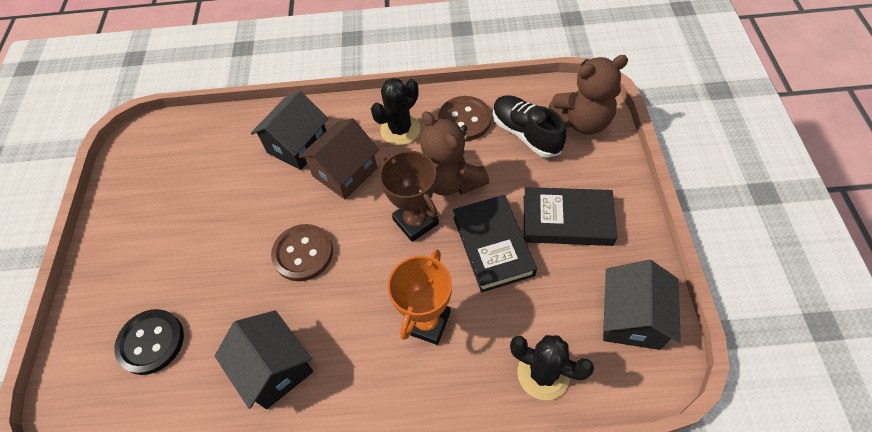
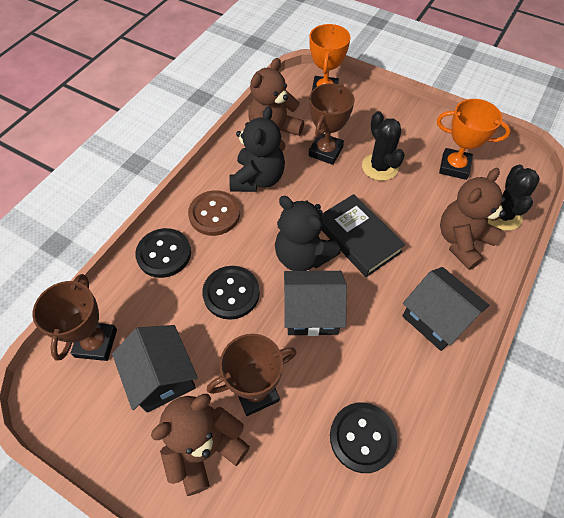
black book: [453,195,537,293] [524,187,617,246] = 2 -> [322,194,405,277] = 1
black button: [114,309,184,375] = 1 -> [135,228,191,278] [202,266,260,320] [330,403,398,473] = 3
black shoe: [493,95,566,158] = 1 -> none = 0
black teddy bear: none = 0 -> [229,106,285,192] [275,196,341,271] = 2
brown button: [271,224,333,281] [438,96,491,141] = 2 -> [188,190,240,236] = 1
brown house: [298,118,379,199] = 1 -> none = 0
brown teddy bear: [420,111,489,196] [548,55,628,135] = 2 -> [151,394,250,496] [248,58,304,152] [440,168,506,270] = 3
brown trophy: [379,151,439,242] = 1 -> [32,274,117,361] [207,334,297,416] [309,83,354,165] = 3
orange trophy: [388,250,452,345] = 1 -> [310,24,350,90] [437,99,511,180] = 2

